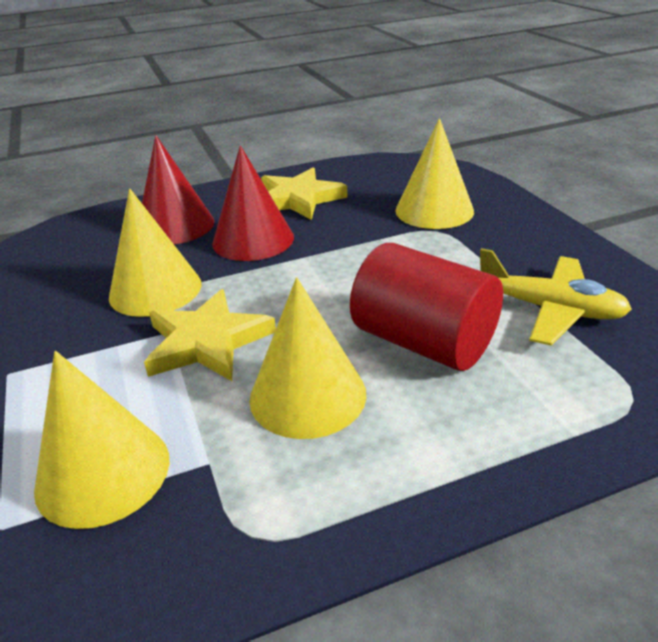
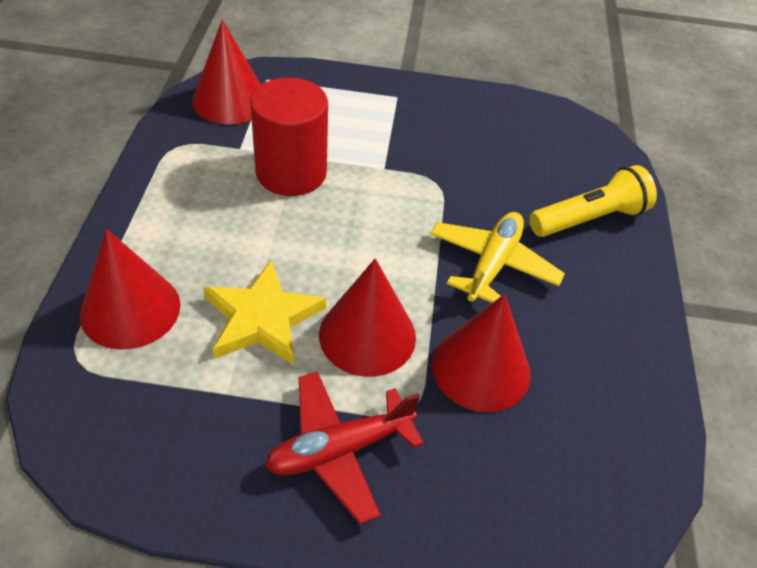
red cone: [142,136,214,244] [212,146,294,261] = 2 -> [80,229,180,350] [192,20,261,125] [319,258,416,377] [432,294,531,412] = 4
red plane: none = 0 -> [265,371,423,524] = 1
yellow cone: [34,351,170,529] [109,189,202,317] [249,277,366,439] [395,118,474,229] = 4 -> none = 0
yellow flashlight: none = 0 -> [529,165,657,237] = 1
yellow star: [144,289,276,381] [261,168,348,220] = 2 -> [204,260,326,365] = 1

